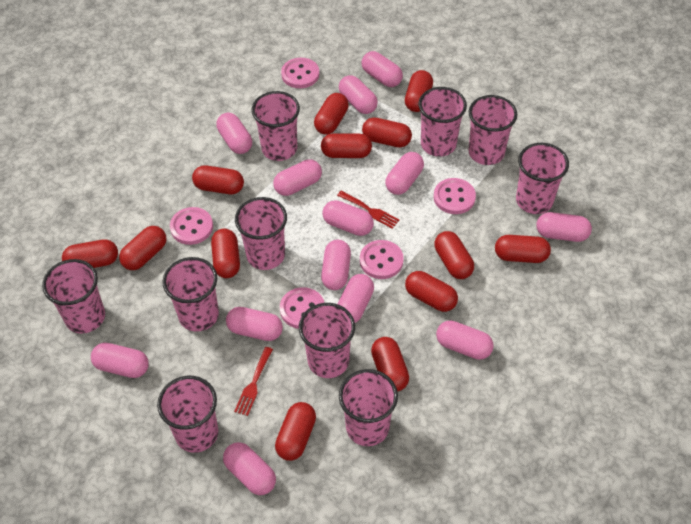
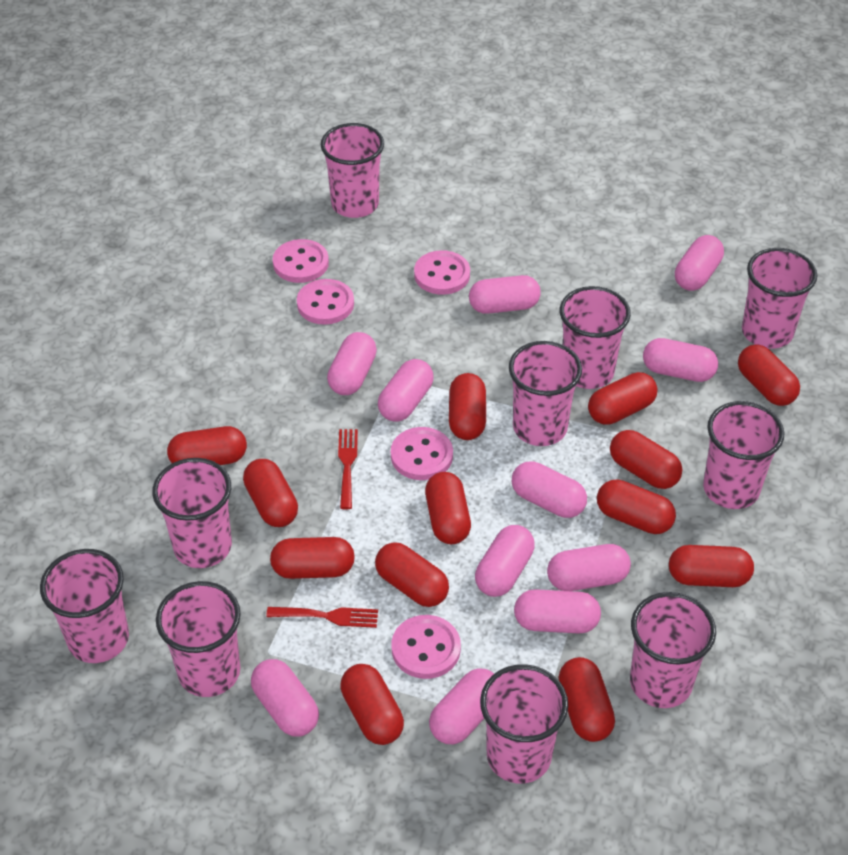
pink capsule: [91,343,149,378] [216,113,252,154] [223,442,276,495] [226,307,283,341] [273,159,322,196] [321,240,351,290] [323,200,374,236] [337,274,374,323] [339,75,378,114] [362,51,403,87] [385,152,424,195] [436,320,494,360] [536,212,592,242] = 13 -> [251,659,319,736] [327,332,377,395] [378,359,434,422] [429,668,494,744] [469,275,541,314] [475,525,535,597] [512,461,587,518] [514,589,601,634] [547,544,631,591] [643,338,718,382] [675,235,724,291] = 11

